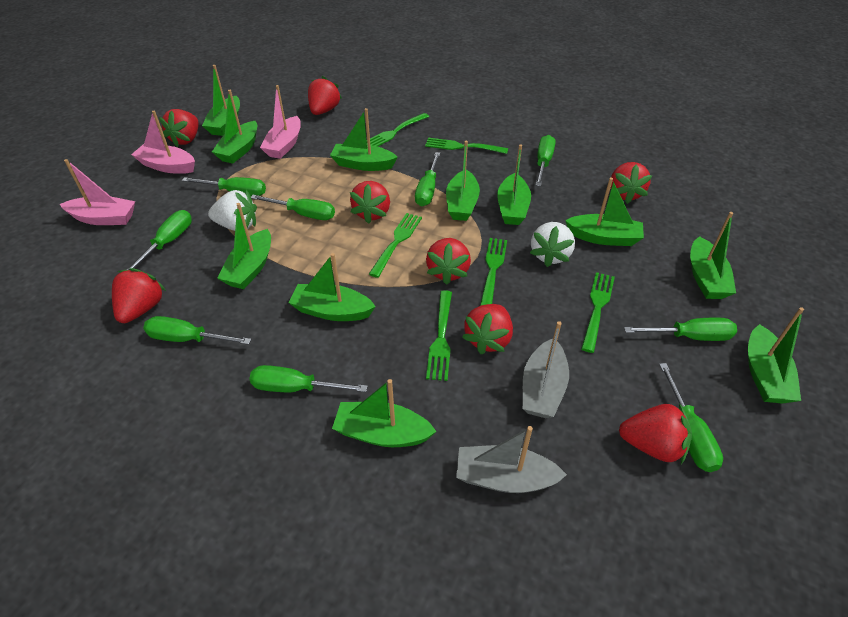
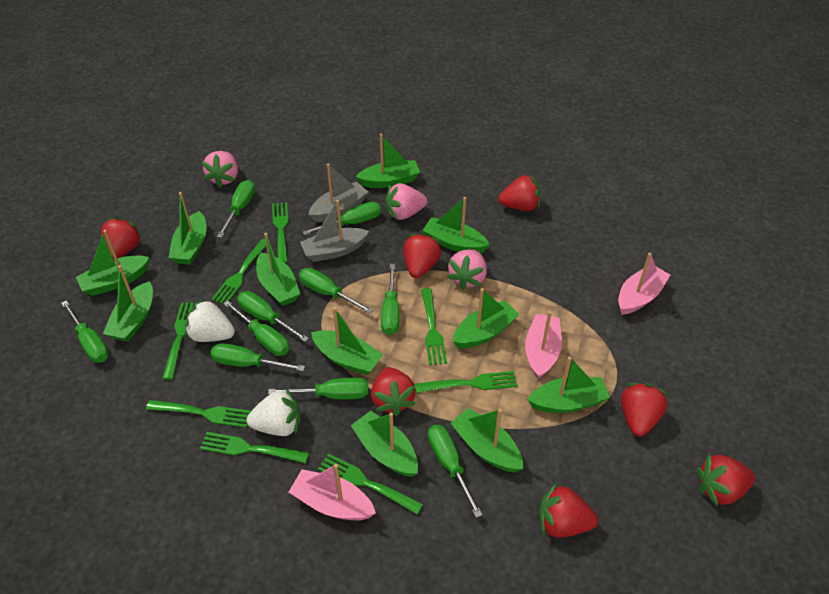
green fork: [367,113,429,146] [369,213,422,278] [425,138,508,154] [426,290,452,381] [480,238,507,306] [581,272,615,353] = 6 -> [146,400,251,428] [162,302,197,380] [200,432,309,463] [212,239,270,303] [272,202,289,263] [318,454,423,514] [414,371,518,393] [421,288,447,365] = 8
green screwdriver: [127,210,192,270] [143,316,251,345] [182,177,266,196] [249,365,368,392] [251,195,335,220] [415,152,440,206] [536,135,556,186] [624,317,737,341] [659,363,723,472] = 9 -> [61,300,109,363] [211,343,305,371] [217,180,255,238] [223,300,289,356] [237,291,309,342] [268,378,368,399] [299,268,373,314] [303,202,381,235] [381,264,399,335] [428,425,482,518] = 10
pink strawberry: none = 0 -> [202,151,238,188] [385,183,427,220] [447,249,487,290] = 3
red strawberry: [112,268,166,323] [159,109,198,147] [308,76,342,115] [350,181,390,224] [426,238,471,285] [462,304,513,354] [611,162,652,204] [619,403,692,464] = 8 -> [101,217,143,259] [371,367,416,416] [403,233,441,278] [498,175,541,211] [539,484,598,538] [621,383,668,437] [697,454,755,506] = 7

